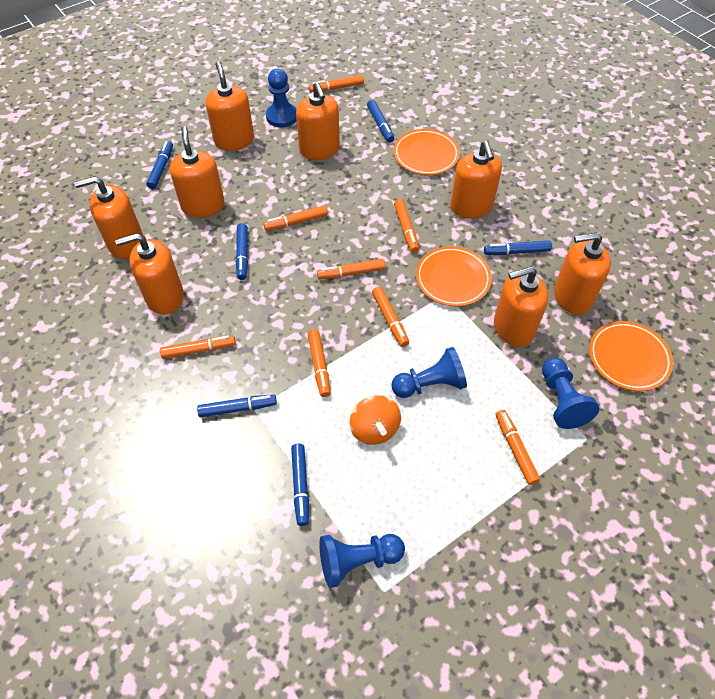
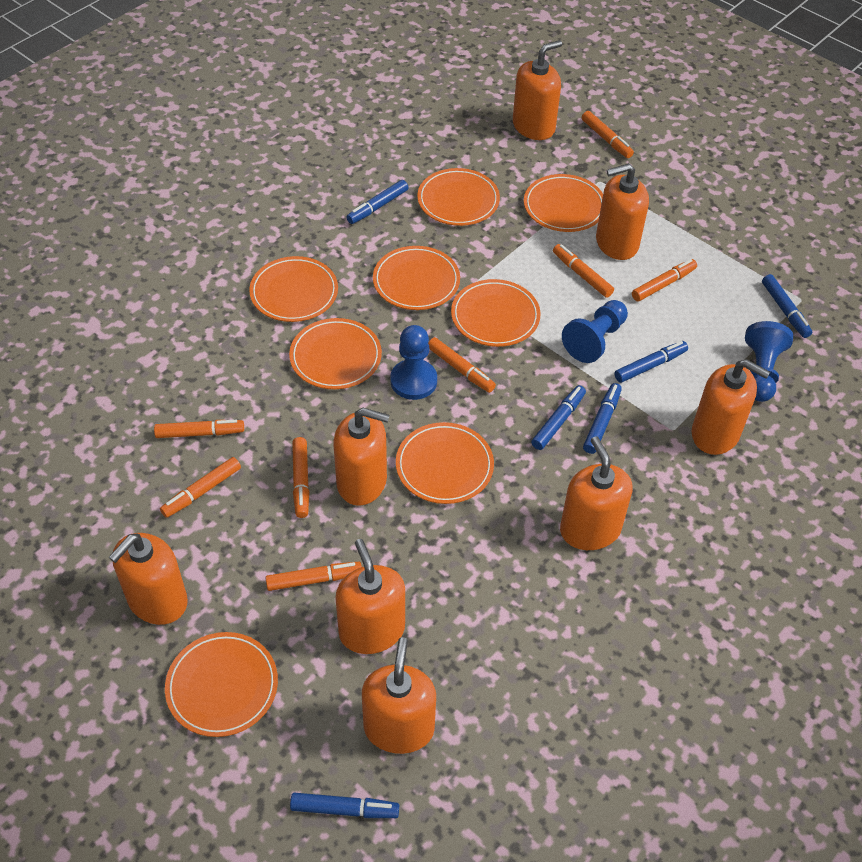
blue pawn: [266,69,297,127] [319,534,405,588] [391,347,467,398] [542,357,599,429] = 4 -> [390,325,437,400] [562,300,628,363] [745,321,793,402] = 3
orange plate: [393,129,460,175] [416,246,492,306] [589,321,673,391] = 3 -> [165,632,278,737] [249,256,338,322] [289,318,382,389] [373,246,460,310] [396,422,494,504] [417,168,500,226] [451,279,541,347] [524,174,603,232] = 8
orange spinning top: [350,395,401,445] = 1 -> none = 0

